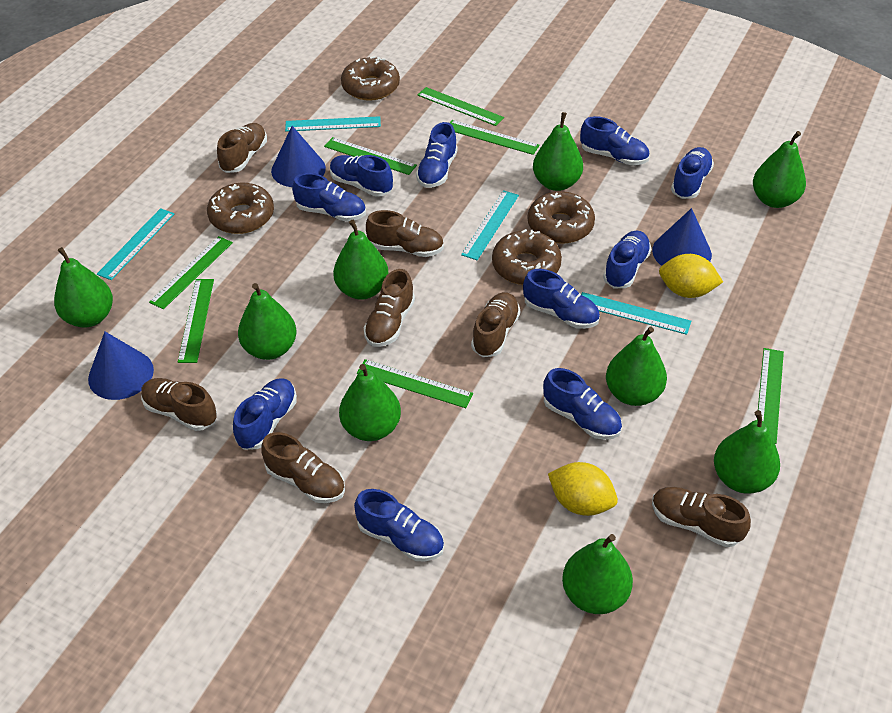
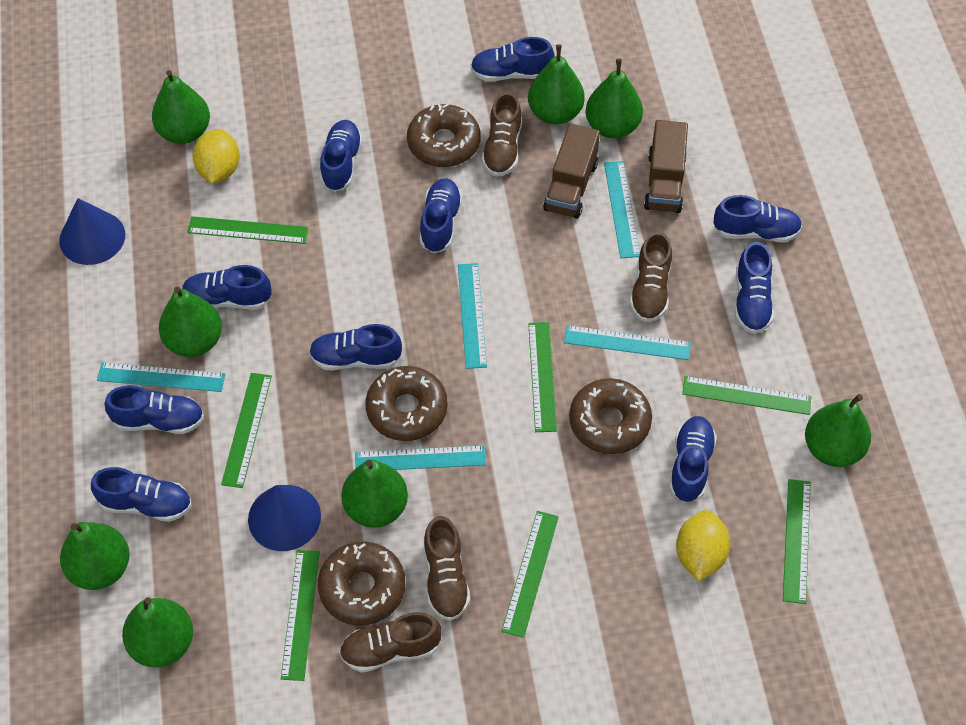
blue cone: [88,332,154,400] [271,126,326,187] [652,208,712,266] = 3 -> [59,198,125,265] [248,485,321,551] = 2
brown shoe: [141,378,217,431] [217,123,267,173] [261,432,345,503] [364,269,415,347] [366,210,444,257] [471,292,520,357] [652,487,751,547] = 7 -> [339,612,442,673] [423,516,470,621] [482,92,522,177] [630,232,672,322] = 4
brown truck: none = 0 -> [543,123,600,219] [644,120,688,213] = 2
green pear: [54,247,113,328] [238,283,297,360] [333,220,389,300] [339,364,401,441] [533,112,583,191] [562,534,633,614] [606,327,667,406] [714,410,780,494] [753,131,806,208] = 9 -> [60,522,130,590] [122,597,193,667] [152,70,210,144] [159,286,222,357] [341,459,408,528] [528,44,585,124] [586,58,643,138] [805,394,871,467] = 8
turquoise ruler: [97,208,174,280] [285,116,381,132] [461,190,519,260] [581,292,691,335] = 4 -> [97,362,225,392] [355,445,486,470] [458,263,487,369] [564,325,691,360] [604,161,640,258] = 5

